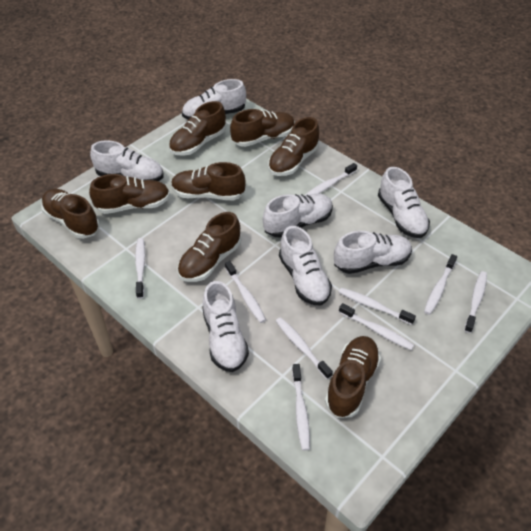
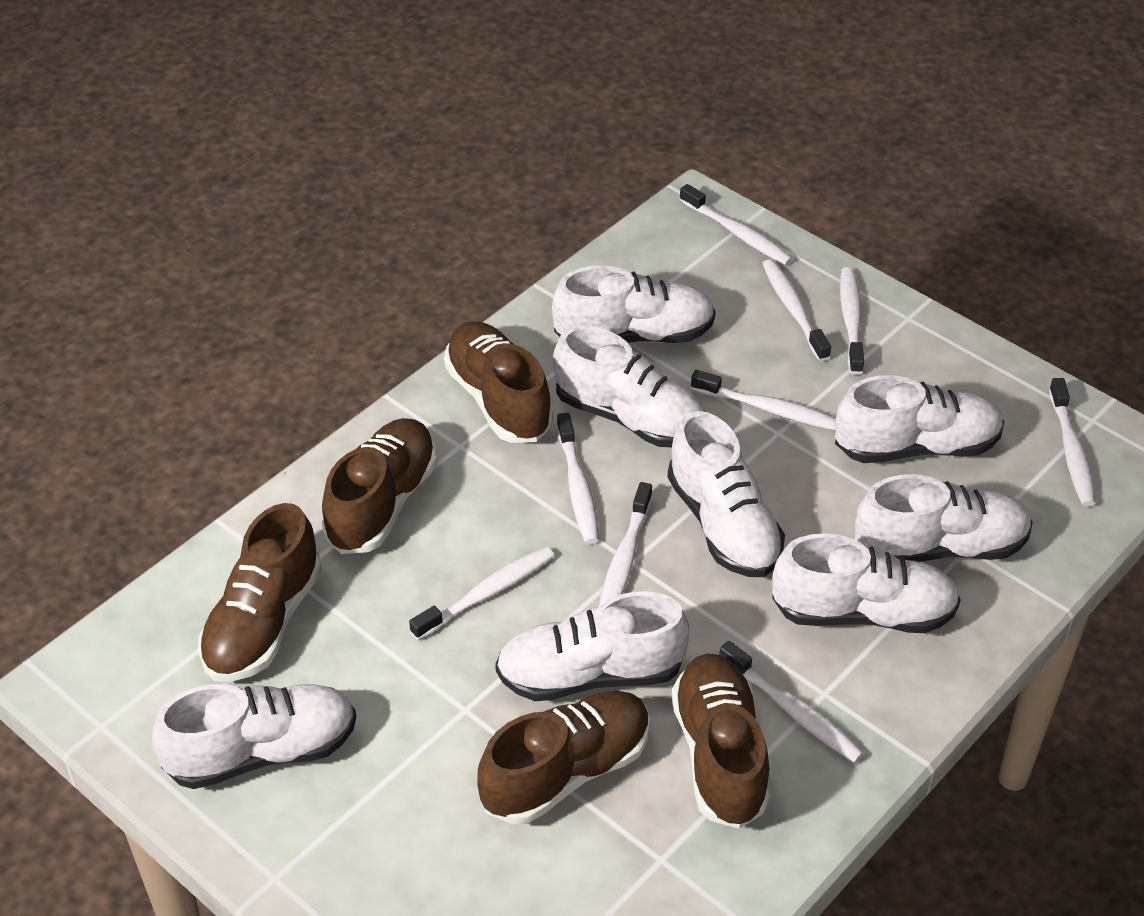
brown shoe: [41,189,100,239] [89,174,170,214] [169,101,226,156] [171,162,246,200] [178,212,241,282] [230,109,295,147] [268,117,319,176] [325,336,381,418] = 8 -> [198,503,322,682] [322,418,437,554] [444,321,553,443] [477,691,650,824] [671,654,770,829] = 5
white shoe: [90,140,163,181] [182,79,246,120] [202,281,249,372] [263,194,333,238] [279,226,332,305] [334,231,412,274] [378,167,430,238] = 7 -> [152,684,356,789] [495,591,689,701] [552,265,716,343] [553,326,705,447] [668,411,785,577] [772,533,961,633] [835,375,1004,463] [855,474,1033,562] = 8

